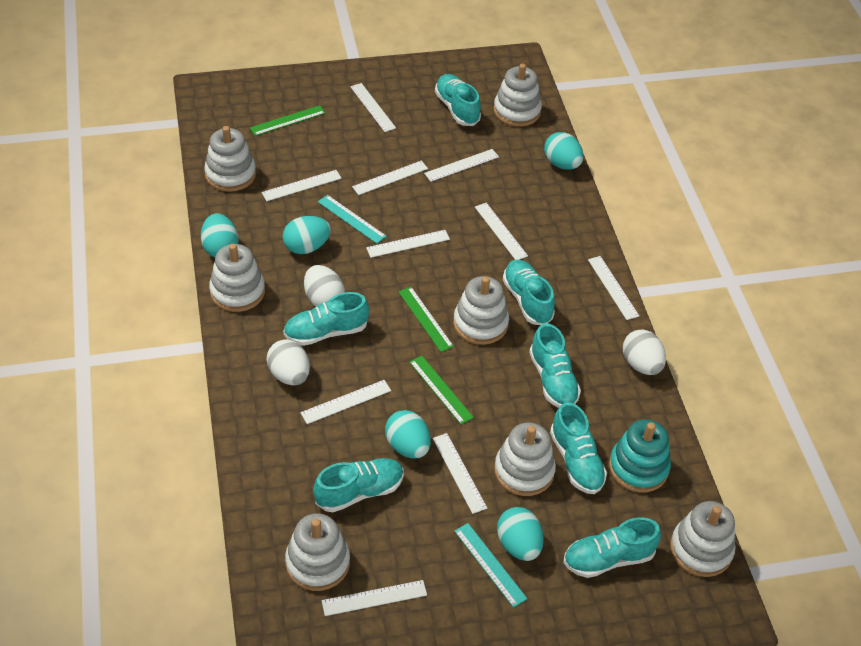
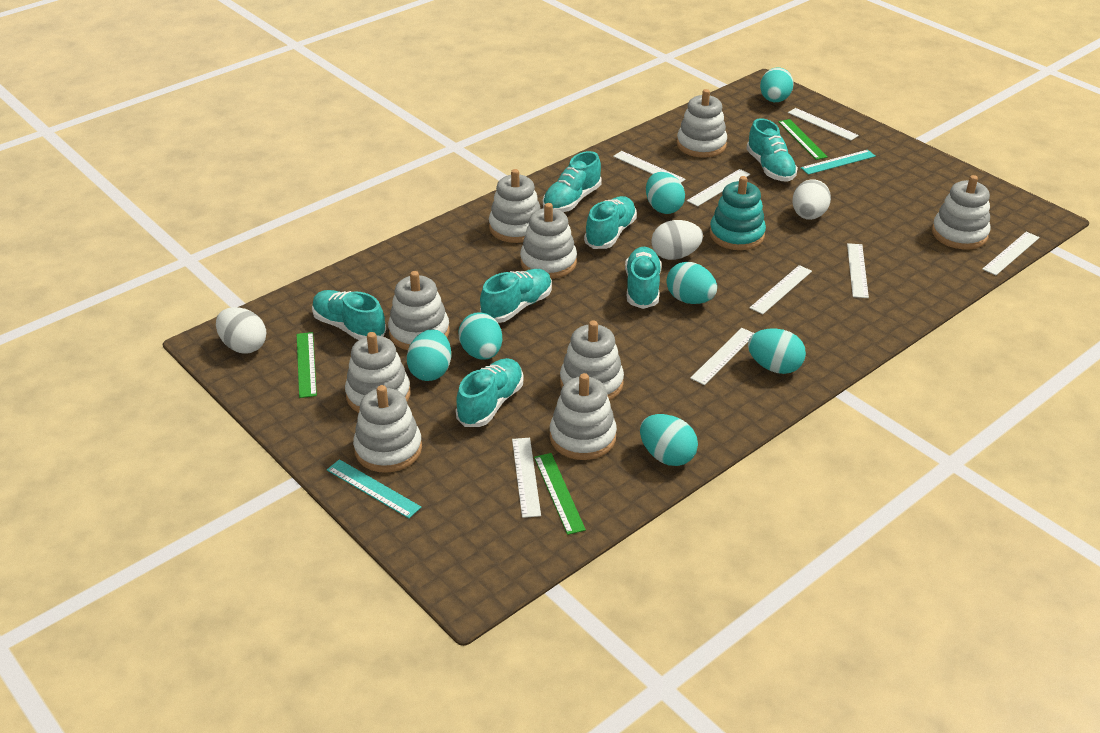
turquoise egg: [201,213,239,257] [283,216,331,254] [385,410,431,458] [497,507,544,561] [544,132,583,170] = 5 -> [407,329,451,381] [458,312,503,360] [640,414,698,466] [646,172,685,214] [666,262,717,304] [748,328,806,374] [760,68,794,102] = 7
white ruler: [262,170,342,201] [300,380,391,424] [322,580,427,616] [350,83,396,132] [352,160,428,195] [366,230,450,258] [424,149,499,182] [433,433,487,514] [475,203,528,260] [588,256,639,320] = 10 -> [512,438,541,518] [613,151,686,182] [687,169,750,207] [690,328,754,385] [750,265,812,314] [788,108,859,141] [847,243,869,298] [982,232,1040,275] = 8
white stacking toy: [204,126,256,192] [209,244,265,312] [285,513,350,591] [453,276,509,345] [494,64,542,127] [494,422,556,496] [670,501,736,577] = 7 -> [345,332,410,413] [353,385,422,473] [388,271,450,350] [489,169,541,243] [520,203,577,279] [550,373,617,460] [560,320,624,401] [677,89,727,158] [932,175,990,249] = 9

